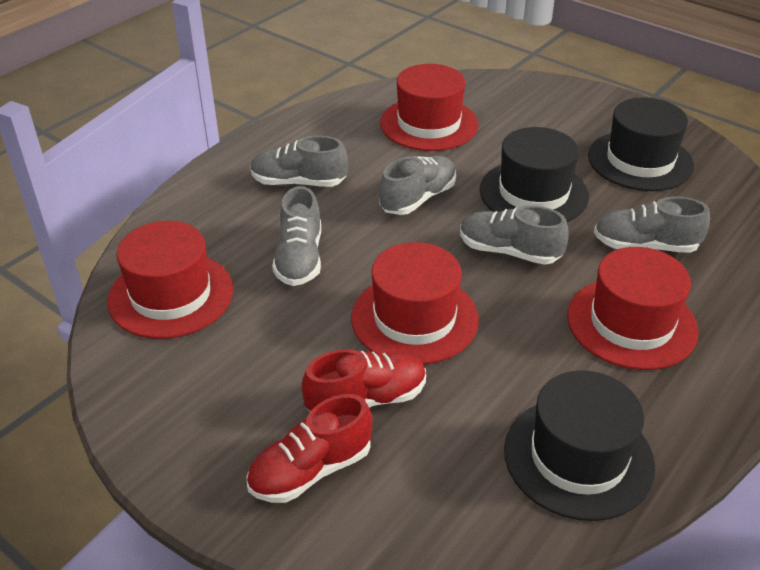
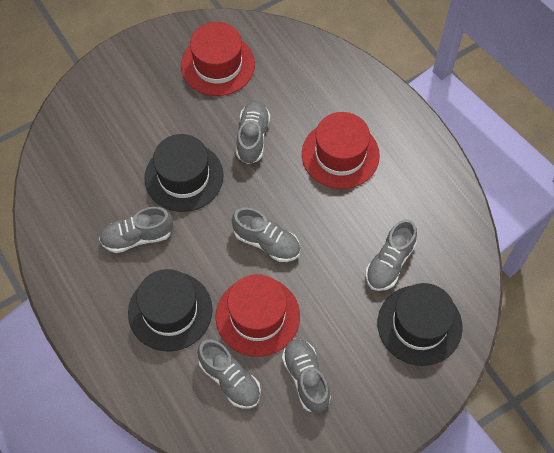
grey shoe: [250,136,348,187] [272,186,321,286] [379,156,456,215] [460,205,569,265] [594,197,710,253] = 5 -> [99,207,173,253] [197,339,261,409] [232,207,300,262] [236,101,270,164] [282,339,331,413] [366,219,417,291] = 6
red hat: [107,221,233,339] [351,242,479,364] [380,64,478,151] [567,247,699,370] = 4 -> [181,22,255,96] [216,274,300,357] [302,112,380,189] = 3
red shoe: [246,394,373,503] [301,349,426,411] = 2 -> none = 0

